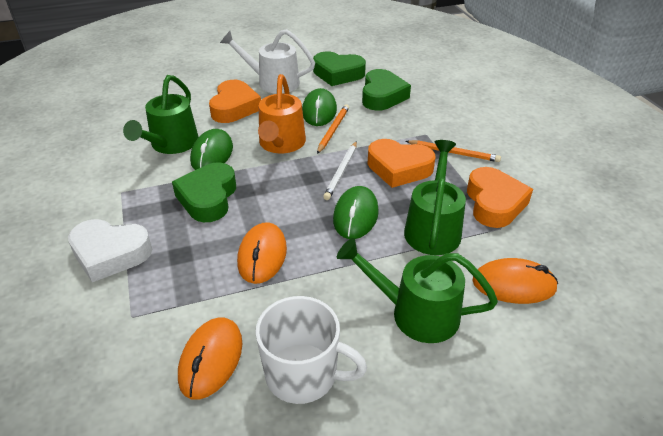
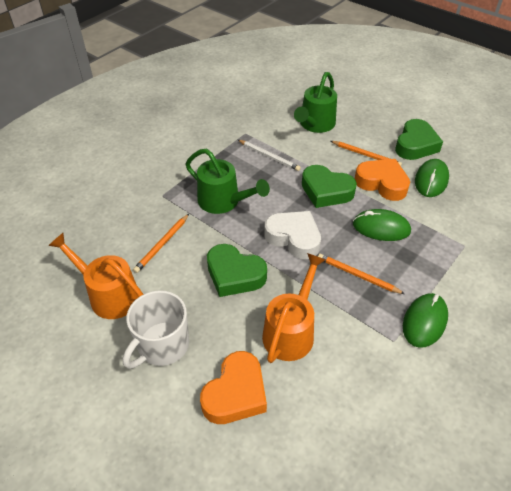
green watering can: [123,75,199,154] [337,238,498,343] [404,140,466,255] = 3 -> [186,149,270,214] [294,72,337,133] = 2
orange heart: [209,80,261,123] [368,139,435,188] [467,167,533,228] = 3 -> [200,351,267,424] [355,159,410,201] = 2
orange mouse: [178,317,242,400] [237,222,287,284] [472,258,558,304] = 3 -> none = 0
orange pencil: [317,104,349,154] [406,140,501,162] = 2 -> [133,214,189,273] [318,254,405,294] [331,141,402,166] = 3
orange watering can: [258,74,306,153] = 1 -> [48,233,143,319] [262,253,326,363] = 2
white watering can: [220,29,315,94] = 1 -> none = 0

